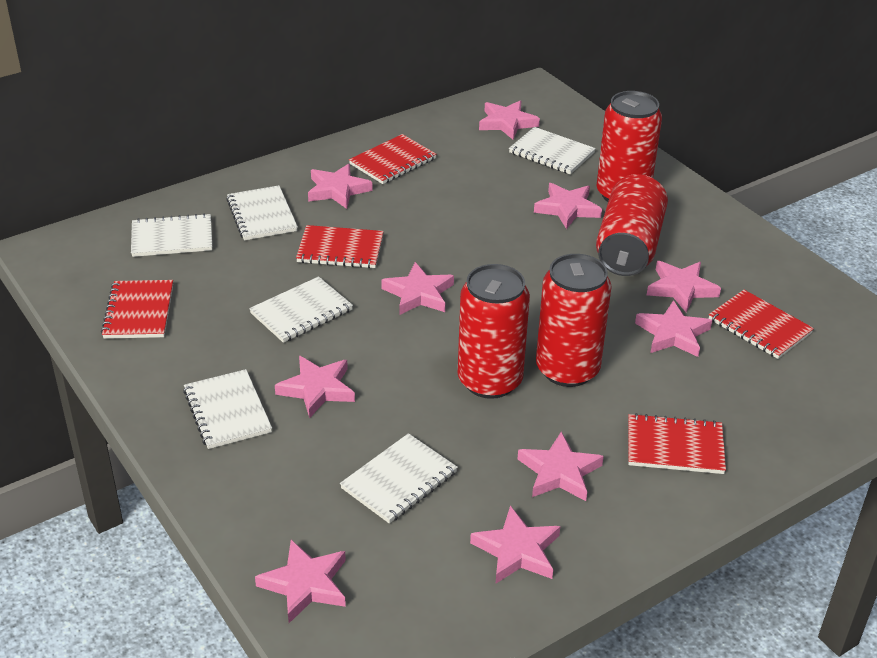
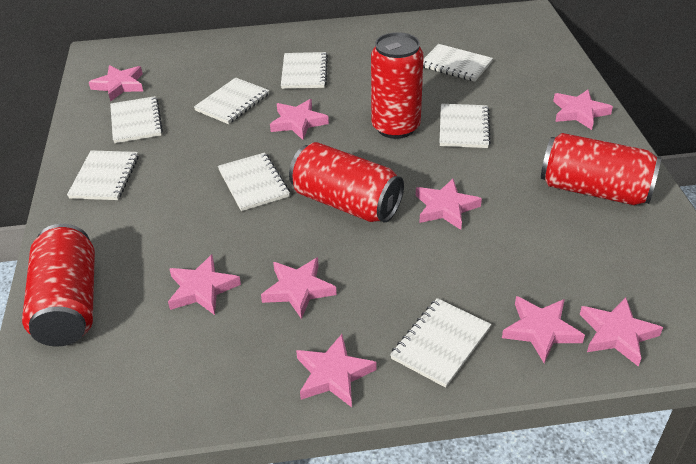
pink star: [255,540,346,623] [275,356,355,418] [308,163,373,209] [381,262,454,315] [470,505,560,583] [479,100,540,140] [517,432,604,501] [534,183,602,229] [635,300,712,357] [647,261,721,313] = 10 -> [89,65,143,101] [168,254,241,315] [261,257,337,319] [270,99,329,140] [296,334,376,407] [416,179,482,230] [502,296,585,363] [553,90,613,130] [580,297,663,367] = 9
red notebook: [101,280,173,339] [296,225,384,268] [349,134,436,184] [628,413,726,474] [709,290,814,359] = 5 -> none = 0
white notebook: [131,213,212,257] [183,369,272,449] [226,185,298,240] [249,276,353,343] [340,433,458,524] [509,127,596,174] = 6 -> [67,150,139,200] [110,96,163,143] [194,78,269,124] [218,153,290,211] [281,52,328,89] [390,298,491,388] [423,44,493,82] [439,104,491,148] = 8

